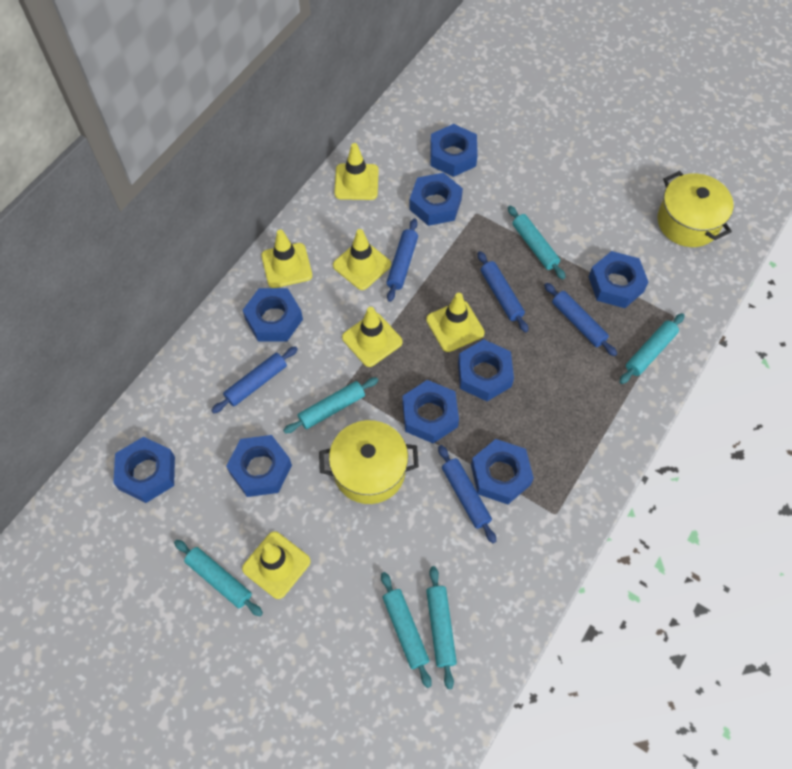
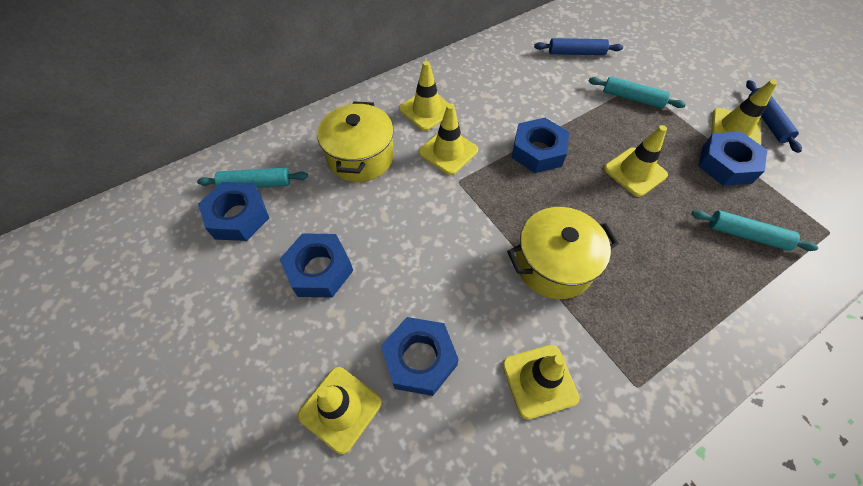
blue nut: [113,437,175,503] [226,435,292,497] [243,288,303,342] [402,380,459,444] [409,173,463,226] [430,124,478,177] [458,339,514,401] [471,439,534,504] [589,251,649,308] = 9 -> [198,182,269,241] [280,233,353,298] [381,317,459,396] [512,118,569,173] [698,132,767,186] = 5
blue rolling pin: [211,346,298,413] [386,219,418,302] [438,445,496,543] [478,251,528,332] [544,283,617,356] = 5 -> [534,38,623,55] [746,80,802,153] = 2
turquoise rolling pin: [174,540,263,616] [283,377,378,433] [381,572,432,688] [426,566,457,689] [508,206,566,279] [620,313,685,384] = 6 -> [197,168,308,188] [589,76,686,108] [691,210,818,251] = 3

